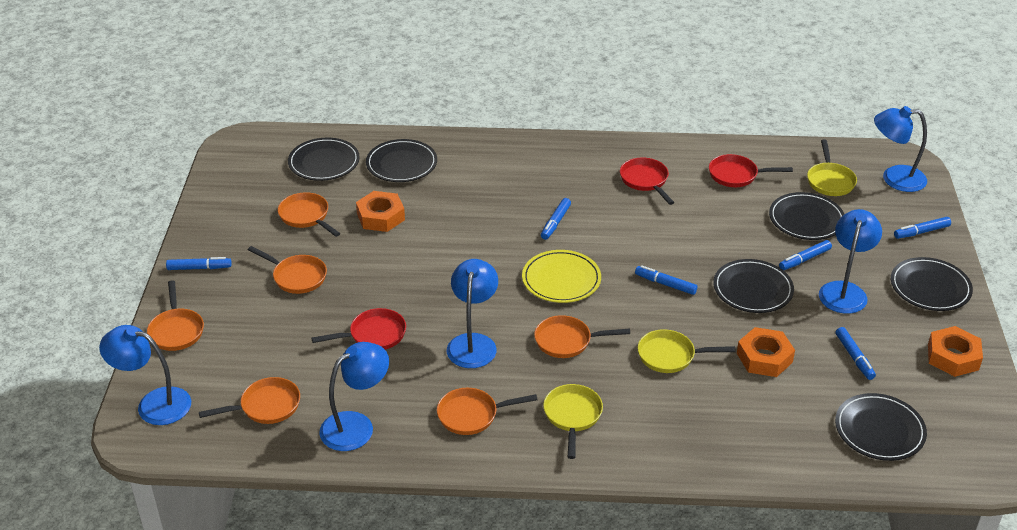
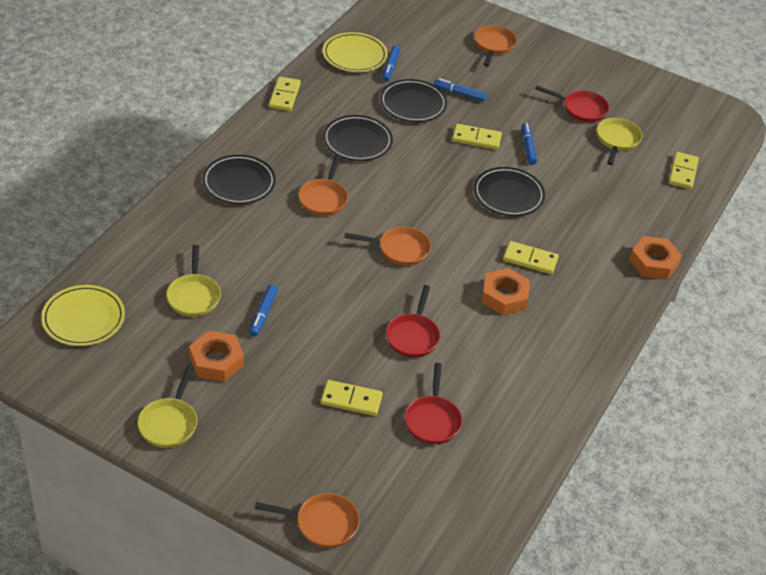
black plate: [288,138,360,181] [366,139,437,182] [713,259,794,313] [769,192,845,240] [835,393,927,461] [891,257,973,311] = 6 -> [202,155,276,204] [323,115,393,161] [380,79,447,122] [474,167,545,216] = 4
blue lamp: [99,325,191,425] [319,342,389,451] [447,259,498,368] [819,209,882,314] [874,106,927,192] = 5 -> none = 0
blue marker: [166,257,232,270] [541,198,571,240] [635,265,697,295] [779,240,832,270] [836,327,876,380] [894,217,951,239] = 6 -> [249,285,278,336] [382,45,401,82] [434,78,487,102] [522,123,537,165] = 4
orange pan: [147,280,204,351] [199,377,300,424] [248,246,327,294] [278,192,340,237] [437,388,538,435] [534,315,630,358] = 6 -> [255,493,360,548] [298,155,348,216] [344,226,431,266] [474,25,517,67] = 4
yellow domino: none = 0 -> [269,77,301,111] [321,380,383,416] [452,124,502,150] [503,241,559,274] [669,152,699,189] = 5
yellow plate: [522,250,601,303] = 1 -> [41,285,125,346] [323,32,388,72] = 2

